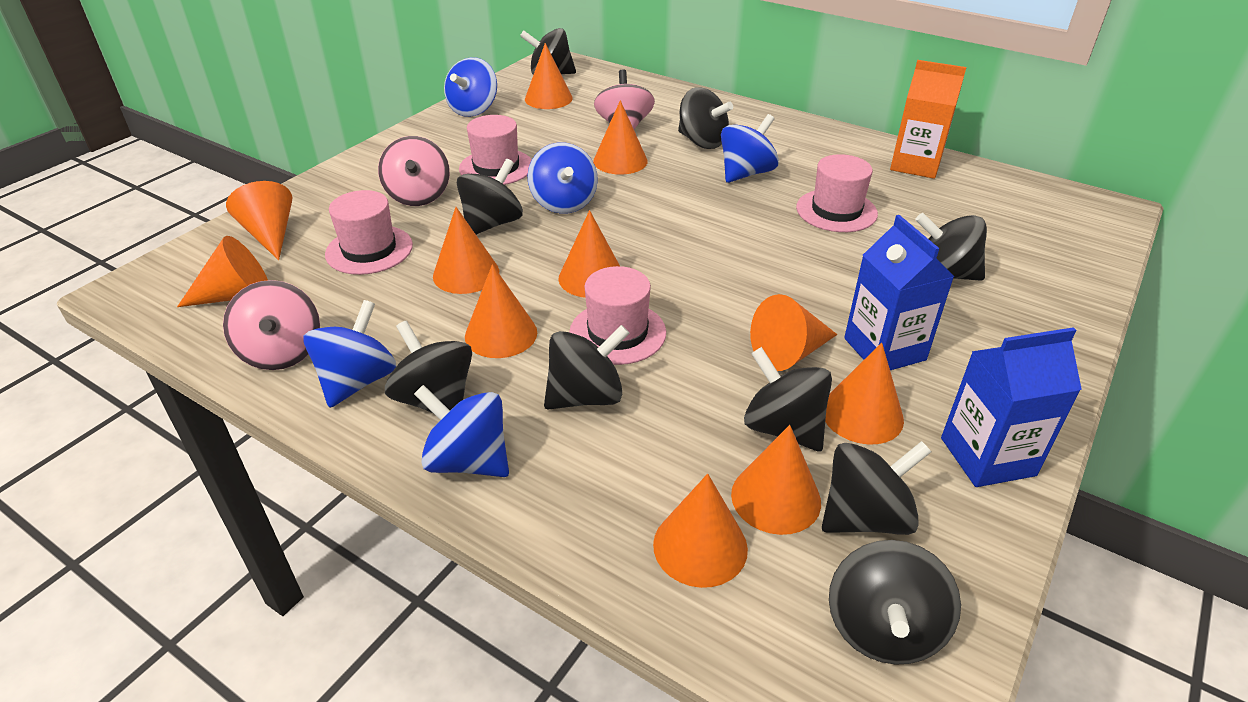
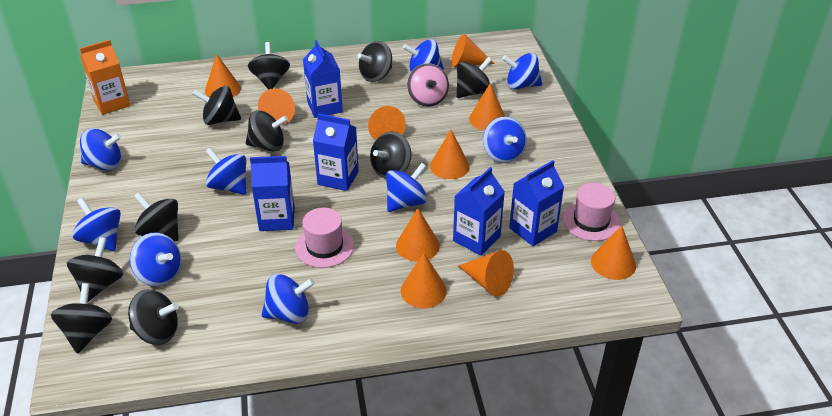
black spinning top: [385,321,472,413] [457,159,523,235] [520,28,576,75] [544,325,630,410] [678,87,733,149] [744,347,832,452] [822,441,931,535] [829,540,961,665] [915,213,987,281] = 9 -> [51,283,112,354] [67,237,123,302] [128,289,179,345] [134,192,179,242] [193,86,241,125] [246,110,288,152] [248,42,290,90] [357,41,392,82] [370,132,411,179] [456,57,492,98] = 10
blue carton: [844,215,955,370] [941,327,1082,487] = 2 -> [250,156,295,231] [303,40,343,118] [313,113,359,191] [453,167,505,256] [509,160,564,246] = 5
blue spinning top: [304,300,396,408] [414,385,509,477] [444,57,497,117] [528,142,598,214] [721,114,779,183] = 5 -> [72,198,121,251] [80,128,121,170] [130,232,182,287] [206,148,246,195] [262,274,315,324] [386,163,427,212] [403,39,444,73] [483,116,527,163] [502,53,542,89] = 9
orange cone: [177,236,268,307] [226,181,292,260] [433,207,499,294] [465,264,537,358] [525,43,573,109] [559,210,620,298] [593,100,648,175] [653,474,748,588] [731,425,821,535] [750,294,837,371] [825,343,904,445] = 11 -> [205,54,241,97] [258,88,295,125] [368,106,406,140] [396,208,440,262] [401,253,447,308] [430,130,470,179] [451,34,495,67] [458,250,514,297] [469,83,505,130] [591,226,636,280] = 10
pink hat: [325,190,413,275] [459,115,532,185] [569,266,666,365] [796,154,878,232] = 4 -> [295,207,354,268] [563,183,621,241] = 2
pink spinning top: [223,280,320,370] [378,136,450,206] [594,69,655,129] = 3 -> [407,63,449,107] = 1

